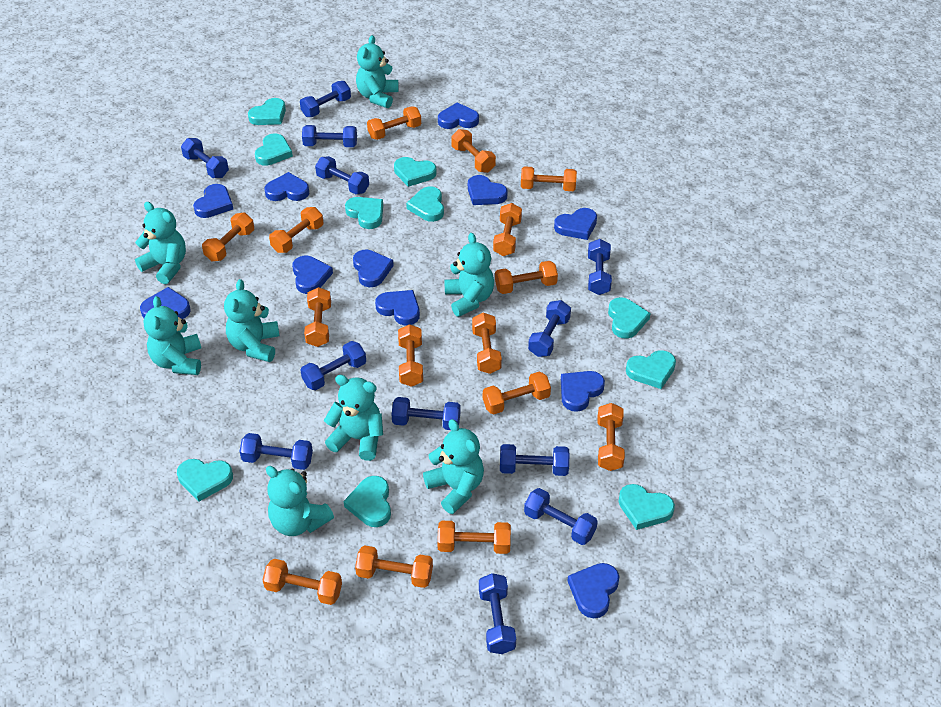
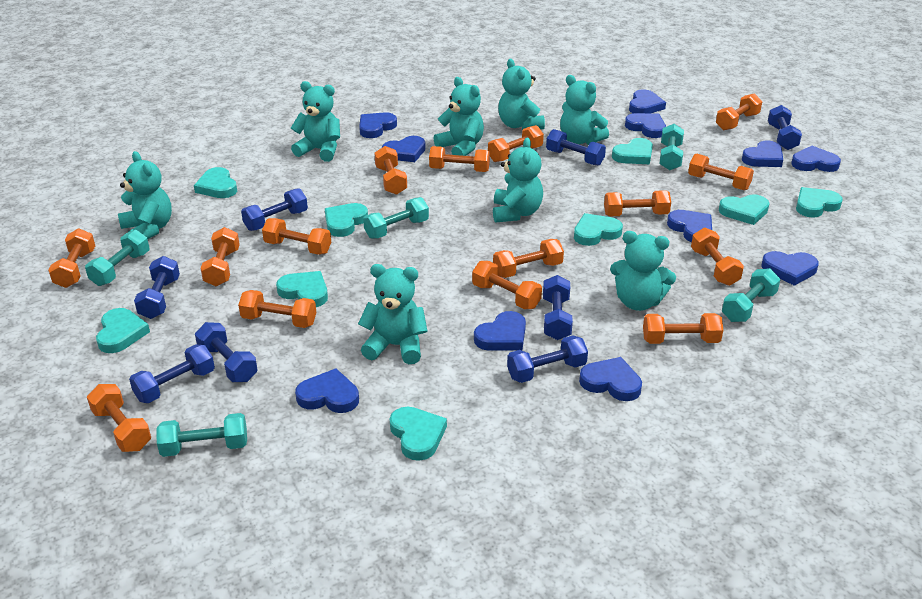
blue dumbbell: [181,138,229,178] [239,433,313,470] [300,81,351,117] [301,341,366,390] [302,125,357,147] [315,156,369,194] [392,397,460,430] [479,573,516,654] [500,444,569,476] [524,488,598,545] [528,300,571,357] [588,239,612,295] = 12 -> [129,344,215,403] [134,256,180,319] [195,322,258,382] [241,188,308,231] [507,335,588,383] [543,275,573,340] [546,129,606,166] [768,105,802,150] = 8
turquoise dumbbell: none = 0 -> [85,230,149,286] [156,413,247,457] [363,197,429,239] [660,124,684,170] [722,268,781,322] = 5
turquoise heart: [177,459,233,502] [248,98,286,125] [255,133,293,166] [343,476,391,527] [345,197,383,229] [394,157,436,187] [406,186,444,222] [608,297,651,339] [618,484,675,530] [626,350,676,389] = 10 -> [96,308,150,353] [194,167,237,198] [276,271,328,307] [325,203,368,237] [390,407,447,461] [574,213,623,246] [612,138,653,164] [719,194,770,225] [796,187,843,218] = 9

